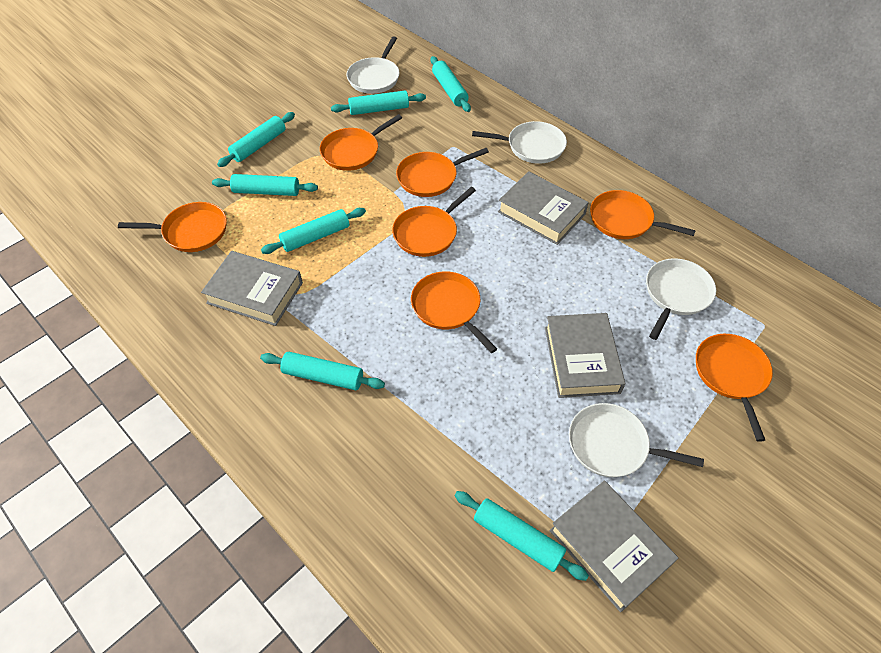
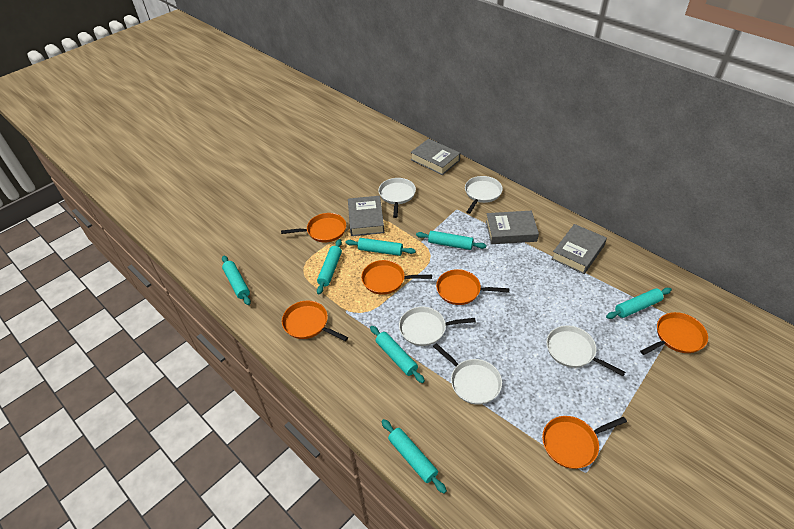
orange pan: [118,202,227,252] [320,114,402,171] [392,187,476,257] [396,148,489,197] [411,271,497,353] [590,190,696,239] [696,334,773,442] = 7 -> [281,213,346,242] [282,301,348,341] [361,260,432,295] [436,269,510,305] [542,416,627,469] [640,312,708,355] = 6
white pan: [347,36,400,94] [472,121,567,164] [569,403,704,477] [646,258,716,340] = 4 -> [379,178,416,218] [399,307,476,346] [433,343,502,405] [465,176,503,214] [546,325,625,376] = 5

